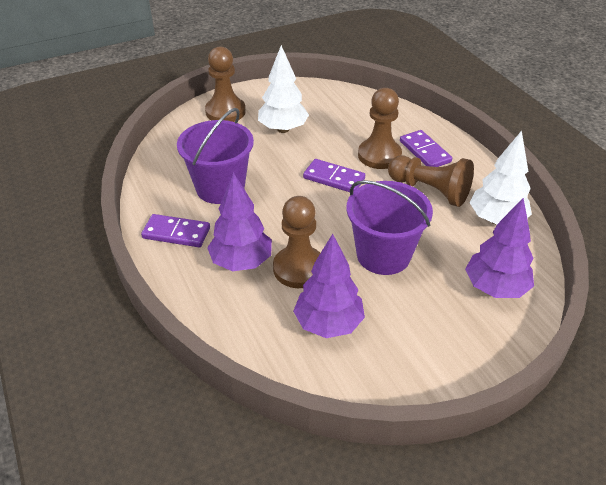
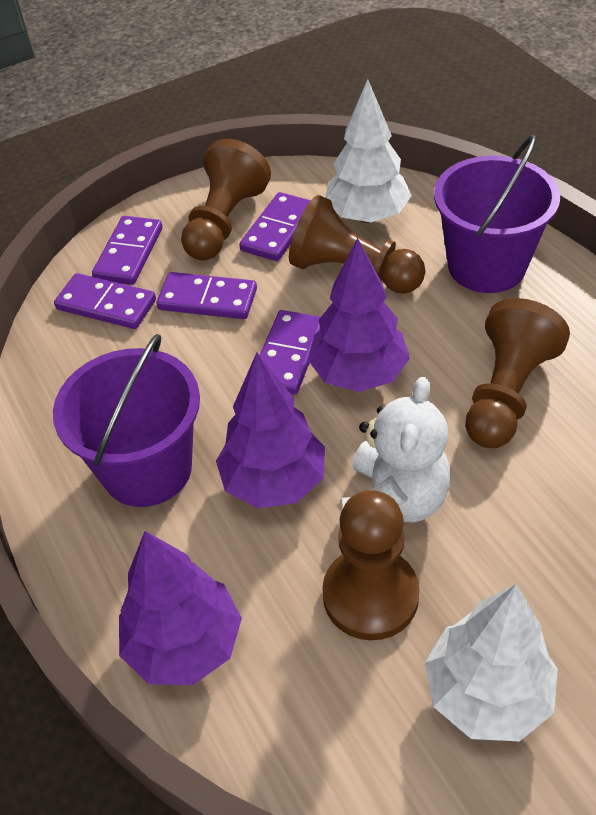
purple domino: [141,214,210,247] [303,159,365,192] [400,130,452,167] = 3 -> [54,273,156,329] [92,216,163,285] [156,272,257,319] [239,192,311,261] [260,310,321,394] = 5
white teddy bear: none = 0 -> [342,377,450,523] = 1

